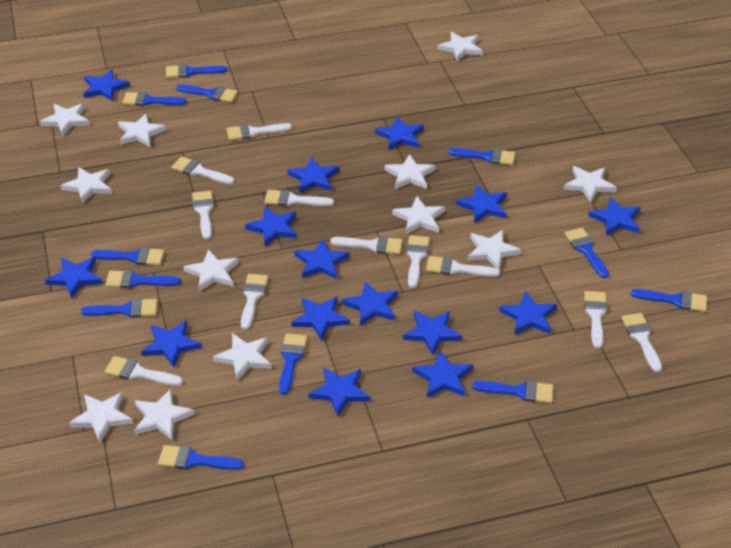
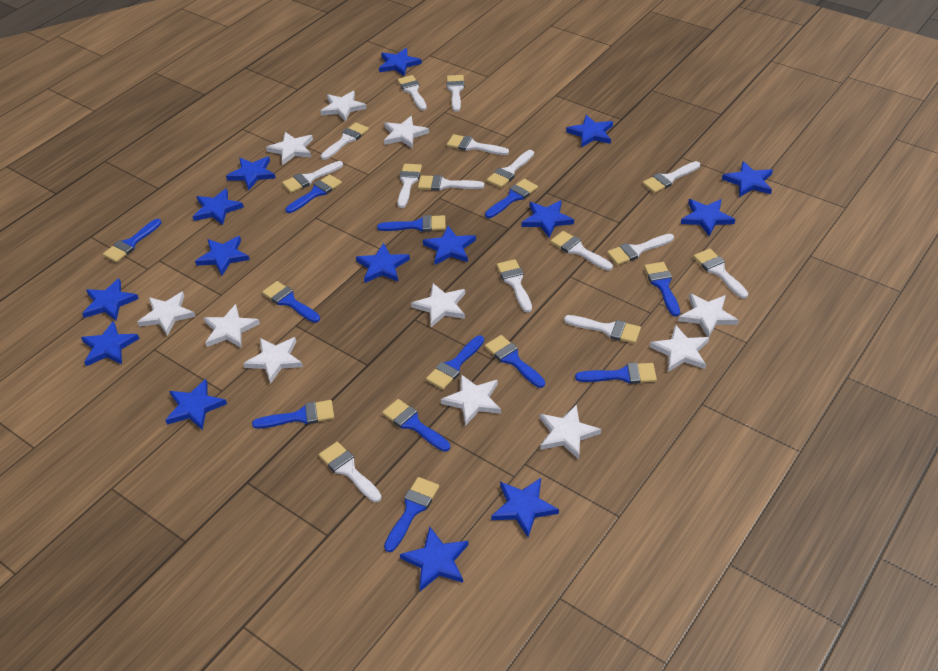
white brush: [105,356,183,386] [171,156,234,184] [192,191,214,239] [227,123,292,141] [241,274,269,329] [264,190,334,206] [330,236,403,254] [406,235,430,288] [426,256,500,277] [584,291,608,348] [621,313,662,372] = 11 -> [282,161,343,193] [319,442,382,502] [321,122,369,160] [397,75,427,110] [398,164,422,208] [418,175,484,191] [447,75,464,112] [447,134,509,155] [487,150,534,188] [497,259,532,313] [550,231,613,271] [564,315,641,343] [607,234,674,265] [642,161,700,193] [693,249,748,299] = 15
white star: [40,104,90,136] [60,167,112,203] [69,392,133,443] [118,113,167,147] [134,389,195,441] [183,249,239,291] [213,333,272,381] [384,154,436,189] [392,196,445,234] [438,32,483,62] [467,230,521,269] [564,166,617,203] = 12 -> [137,291,196,336] [204,304,260,348] [243,337,303,384] [266,132,313,164] [320,91,367,122] [384,116,429,148] [411,283,465,327] [441,374,501,426] [540,404,601,459] [650,324,709,372] [678,293,739,337] = 11

